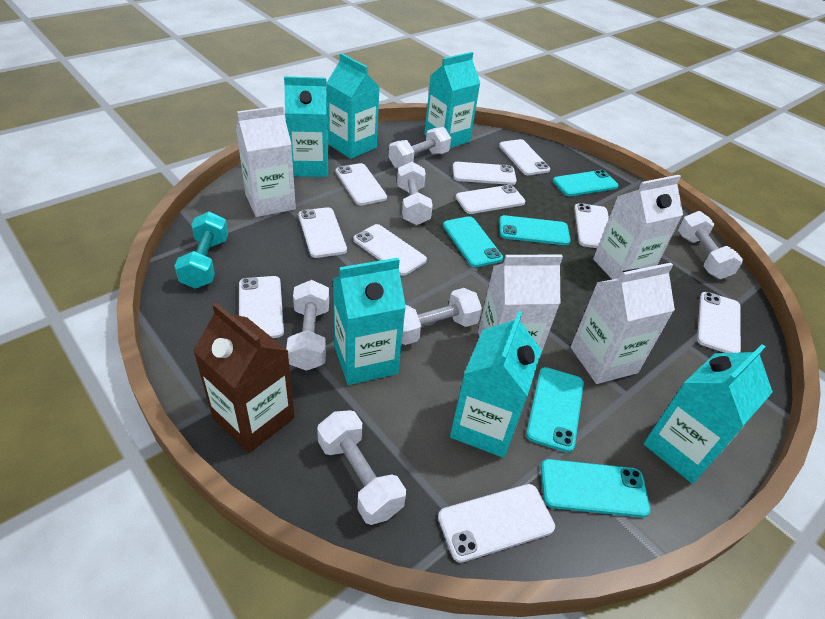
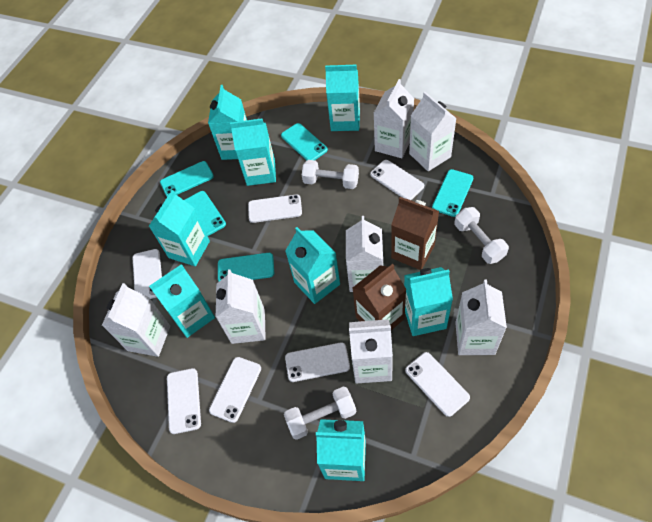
brown carton: [193,303,295,453] = 1 -> [353,264,407,330] [391,197,439,270] = 2
turquoise carton: [284,76,328,177] [327,53,380,159] [333,258,406,385] [424,52,480,148] [450,311,542,458] [644,344,773,484] = 6 -> [149,190,210,266] [149,264,215,338] [208,85,247,160] [230,118,276,186] [285,227,340,304] [316,419,366,481] [325,65,360,131] [404,267,453,336] = 8
turquoise dumbbell: [174,212,228,289] = 1 -> none = 0
white carton: [236,105,296,217] [478,254,563,359] [571,263,675,384] [593,175,683,279] = 4 -> [102,283,170,357] [216,269,266,344] [346,216,383,292] [349,319,393,384] [374,79,414,158] [409,92,457,171] [455,280,507,355] = 7
white dumbbell: [286,280,329,371] [317,410,406,525] [388,127,451,168] [397,162,433,225] [402,288,482,345] [678,211,743,279] = 6 -> [284,386,356,440] [302,160,359,189] [455,207,509,264] = 3
white phone: [239,276,284,338] [298,207,347,258] [336,163,387,206] [353,224,427,276] [438,484,555,563] [453,162,517,185] [456,185,525,214] [499,139,550,175] [574,203,609,248] [697,292,741,353] = 10 -> [133,249,162,299] [167,368,201,434] [209,357,261,423] [248,194,302,223] [285,342,350,382] [370,160,424,200] [405,352,470,417] = 7

